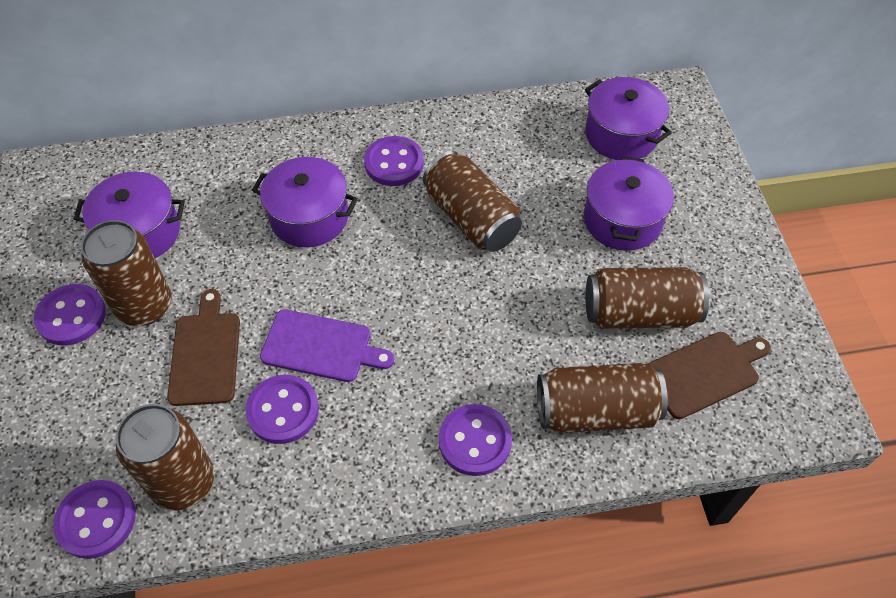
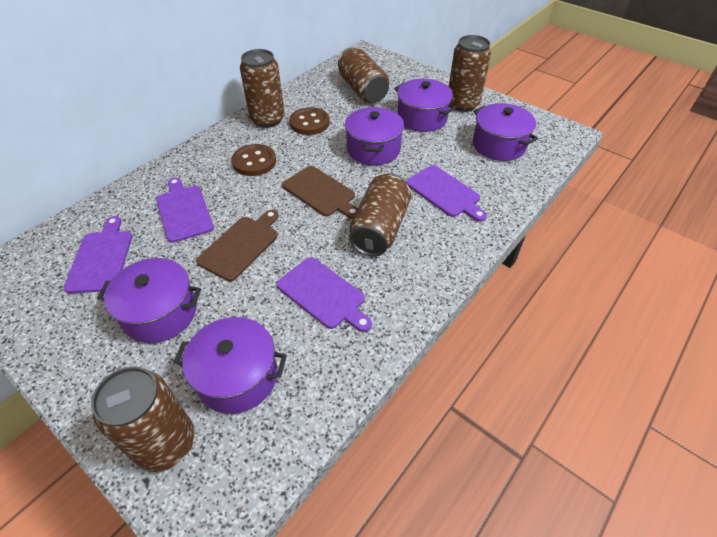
brown button: none = 0 -> [231,144,276,176] [289,107,330,135] = 2
purple button: [34,284,106,345] [53,480,136,559] [245,375,319,444] [364,136,424,186] [439,404,512,476] = 5 -> none = 0
purple cutting board: [260,309,394,382] = 1 -> [63,216,132,294] [156,177,214,243] [277,257,372,332] [406,165,487,222] = 4
purple pot: [74,172,185,258] [252,157,358,247] [584,156,674,251] [585,77,672,160] = 4 -> [97,258,201,343] [174,317,287,414] [345,107,404,165] [395,79,456,132] [473,103,538,161] = 5

